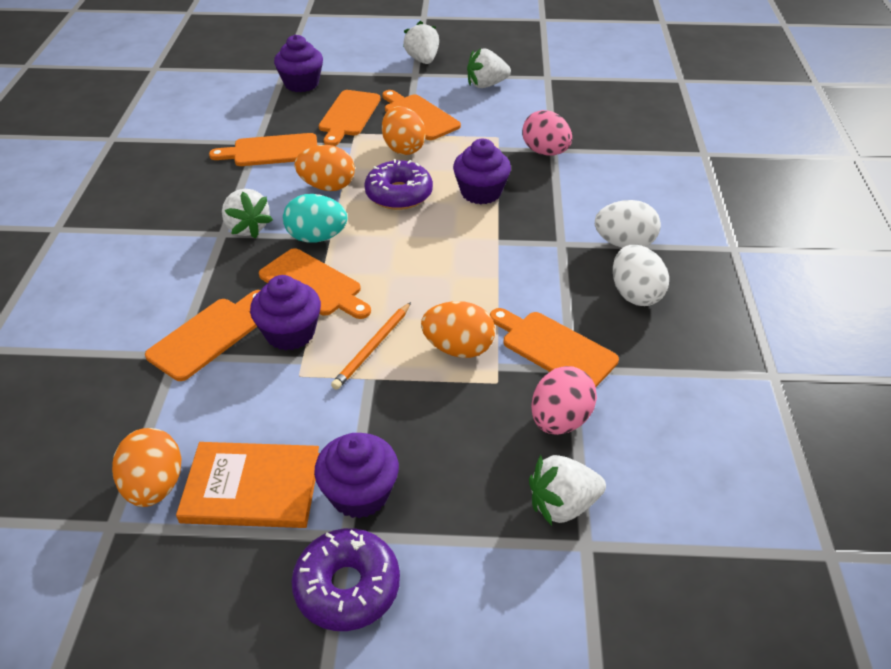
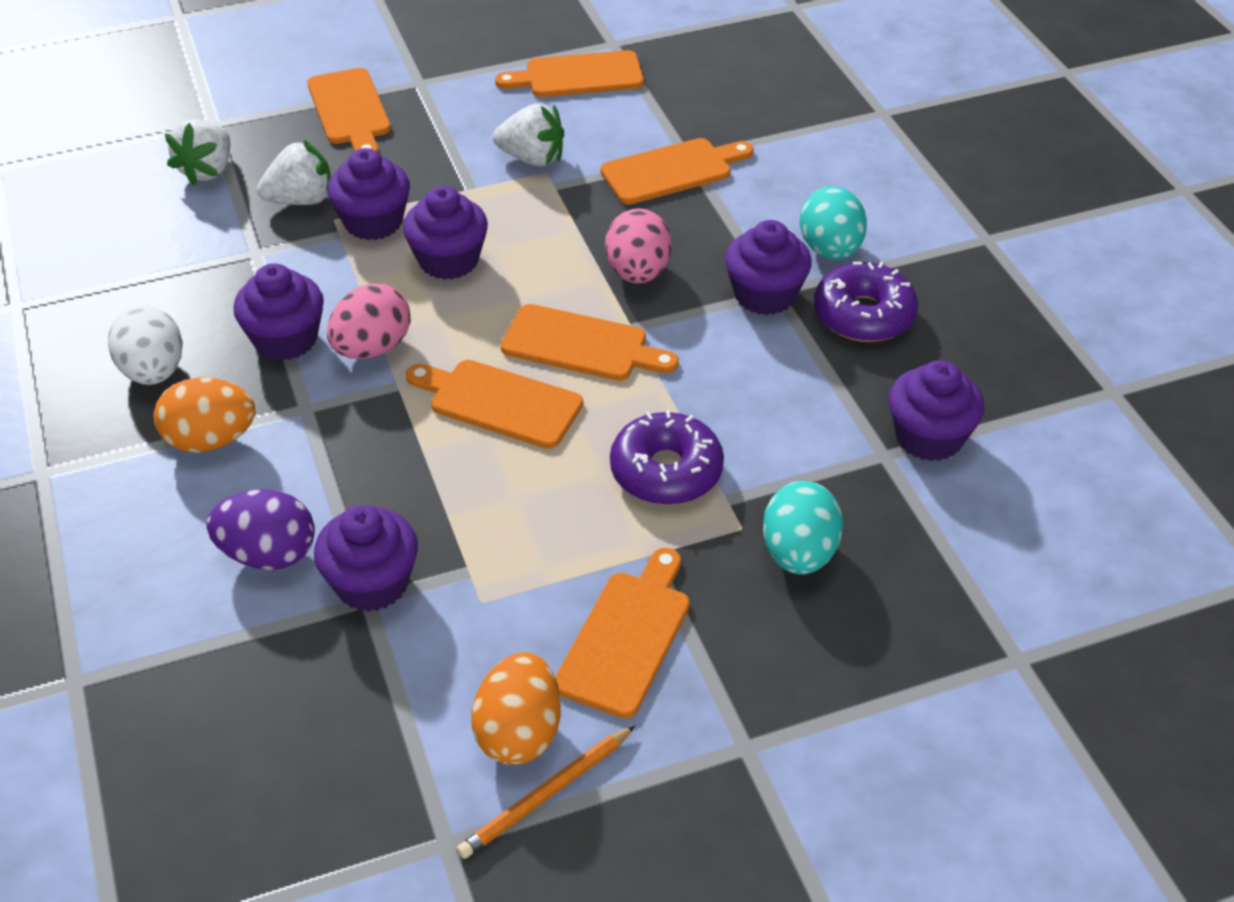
orange book: [176,442,320,528] = 1 -> none = 0
orange egg: [112,428,181,507] [294,145,355,191] [382,106,426,155] [421,301,495,358] = 4 -> [154,377,255,453] [471,652,561,765] = 2
purple cupcake: [250,275,321,351] [274,35,323,92] [314,433,399,519] [453,139,511,204] = 4 -> [233,263,324,361] [314,505,418,612] [327,148,410,240] [403,186,488,280] [725,220,812,315] [889,360,985,461] = 6
purple egg: none = 0 -> [206,489,315,570] = 1
turquoise egg: [283,194,347,243] = 1 -> [763,481,843,574] [800,186,867,260] = 2
white egg: [595,200,661,248] [613,245,669,306] = 2 -> [108,305,183,385] = 1
white strawberry: [222,189,273,238] [403,21,439,64] [467,48,511,88] [529,455,606,526] = 4 -> [165,119,230,186] [257,140,331,205] [493,103,564,166] = 3

